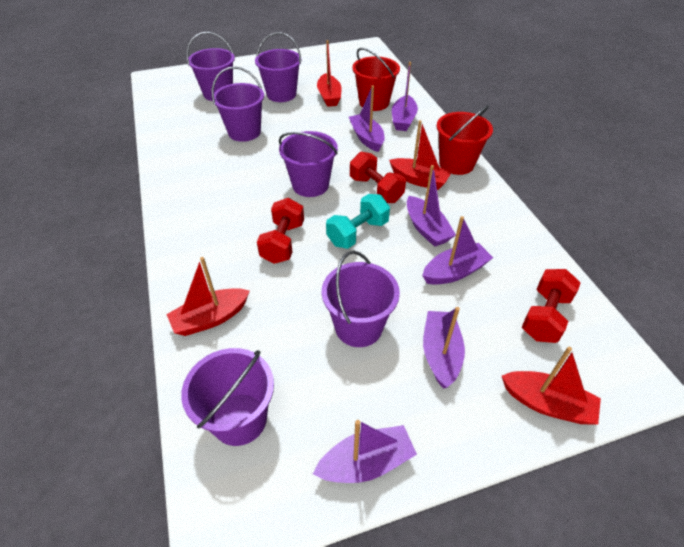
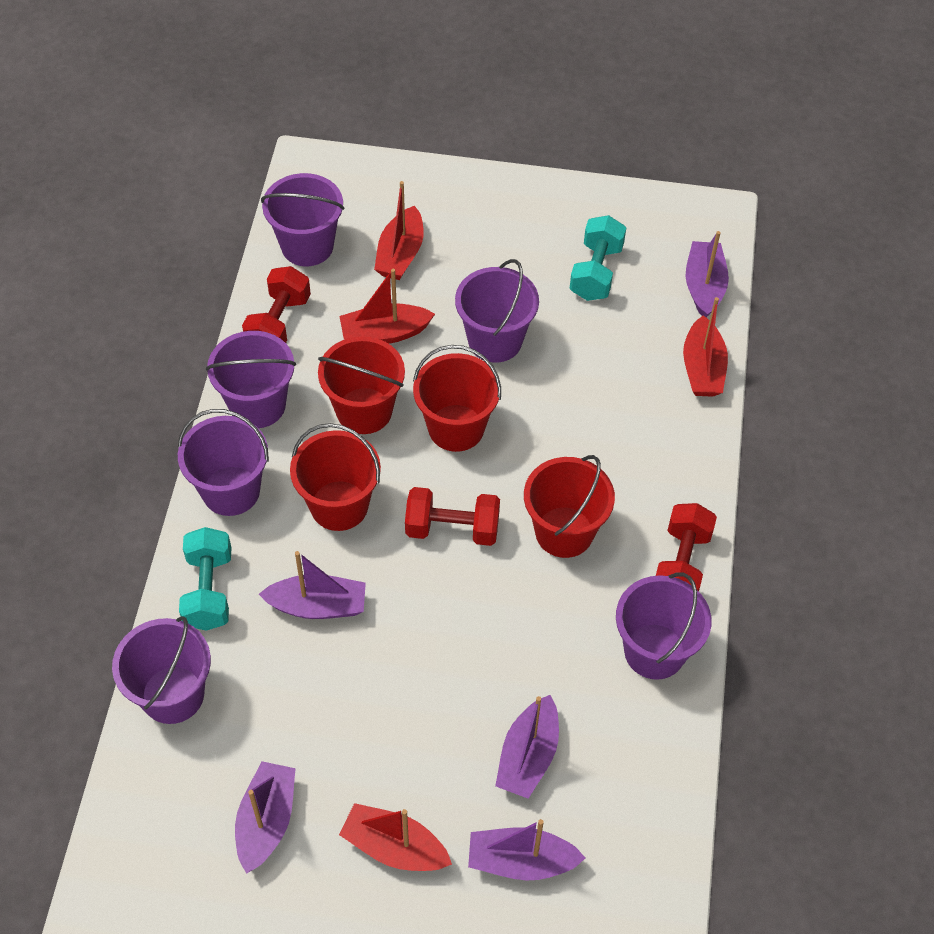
purple boat: [313,420,417,483] [349,85,385,152] [392,62,418,131] [407,165,456,247] [422,216,493,285] [423,307,465,389] = 6 -> [235,761,296,873] [259,551,366,619] [468,819,585,881] [495,695,559,799] [686,231,729,317] = 5
red bucket: [352,48,400,111] [436,105,493,175] = 2 -> [290,423,381,531] [318,336,405,434] [413,345,501,452] [524,455,615,558] = 4
turquoise dumbbell: [326,194,390,249] = 1 -> [179,527,232,631] [569,215,626,301] = 2

